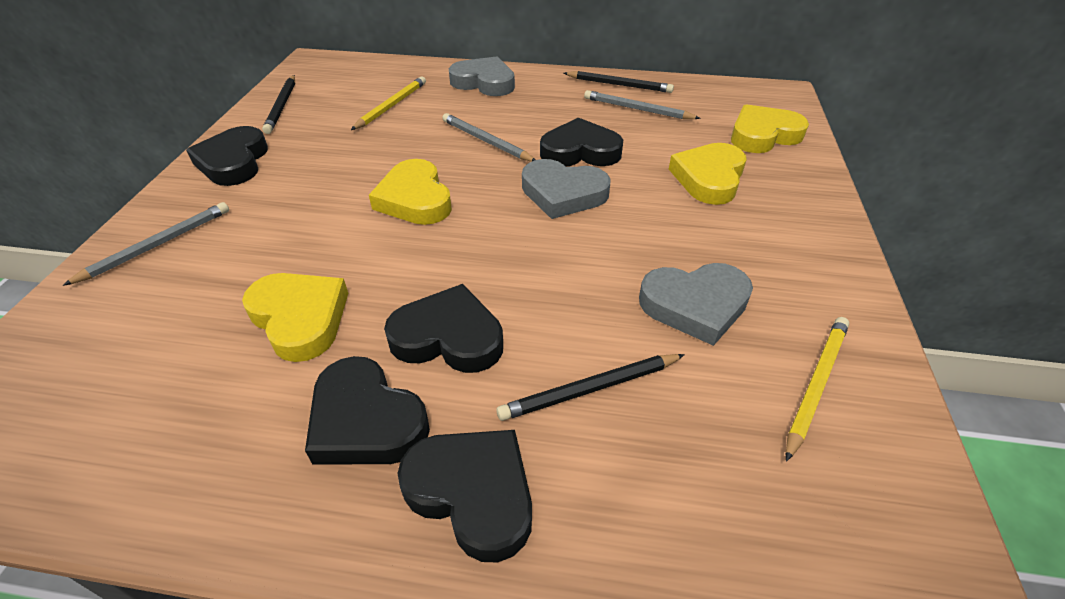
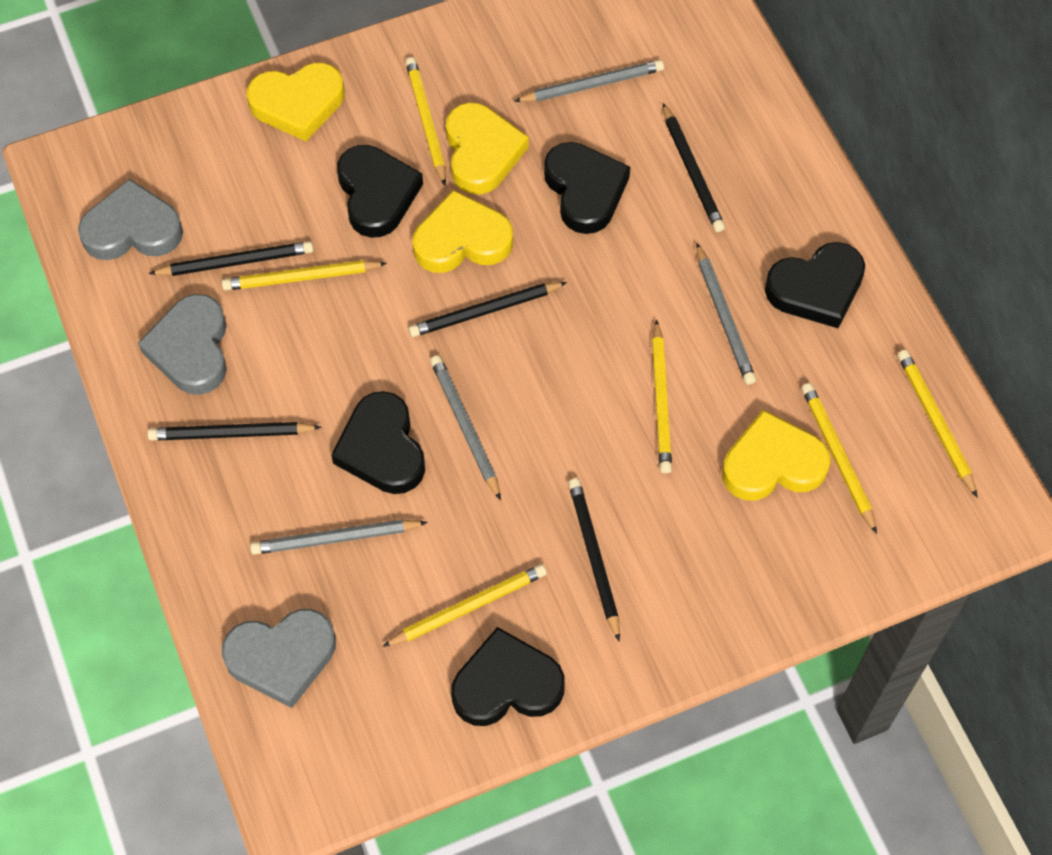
black pencil: [262,75,295,134] [496,354,685,421] [564,71,674,93] = 3 -> [147,422,322,440] [149,241,314,276] [408,282,567,337] [568,478,620,641] [663,103,725,232] = 5
grey pencil: [62,202,229,286] [442,113,535,162] [584,90,701,119] = 3 -> [250,520,428,555] [430,355,501,500] [514,60,664,102] [696,243,756,385] = 4
yellow pencil: [351,76,426,130] [786,317,849,462] = 2 -> [222,260,387,291] [382,564,547,647] [405,57,446,186] [652,319,672,474] [801,383,877,534] [897,350,977,497] = 6

